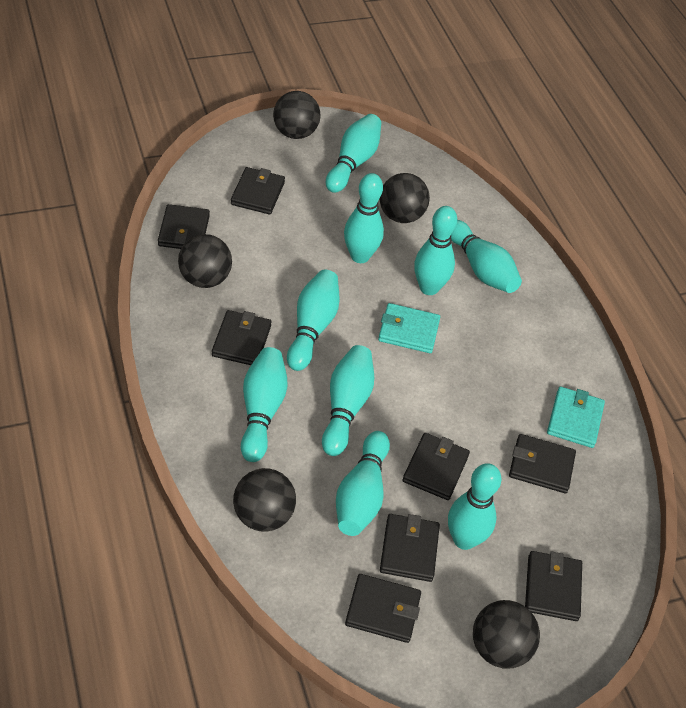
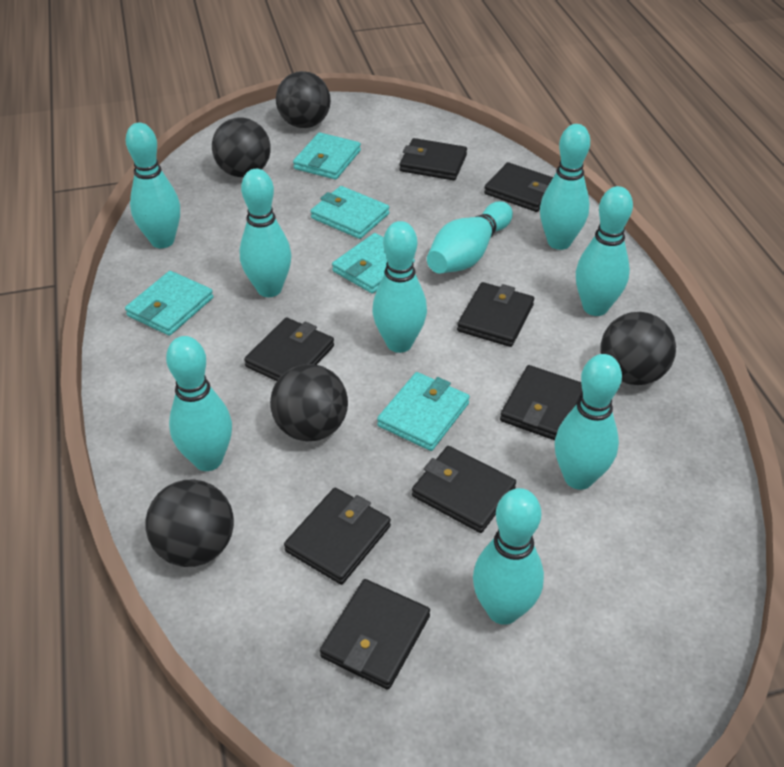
turquoise wallet: [378,303,440,353] [547,386,605,448] = 2 -> [125,271,214,336] [293,132,361,179] [311,186,390,239] [332,233,415,294] [377,372,470,451] = 5

